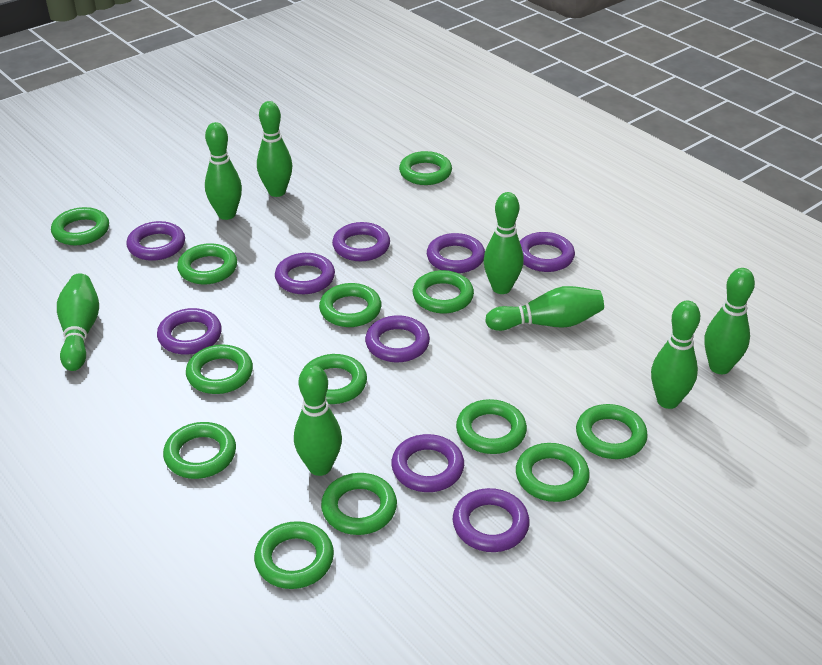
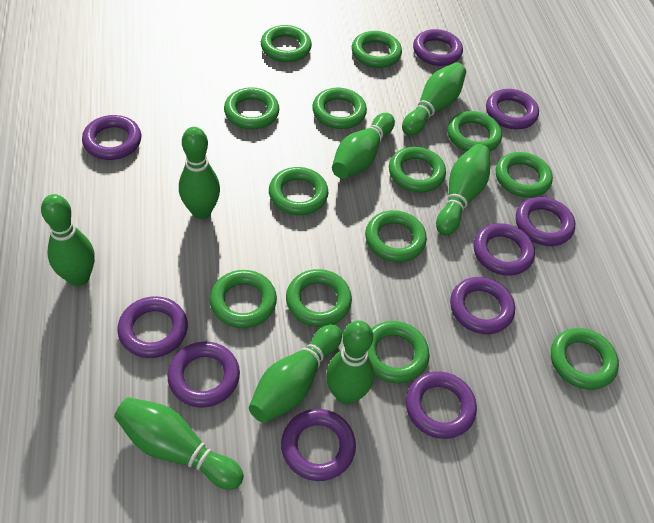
purple ring: [126,221,185,261] [157,308,222,355] [275,253,335,294] [332,222,390,261] [365,315,430,362] [391,434,464,492] [427,233,485,273] [453,488,530,552] [520,232,575,272] = 9 -> [82,115,141,160] [117,296,188,358] [167,342,240,408] [281,409,356,481] [406,371,477,439] [413,29,463,66] [450,277,515,334] [474,223,535,276] [486,89,539,129] [516,197,575,246] = 10

